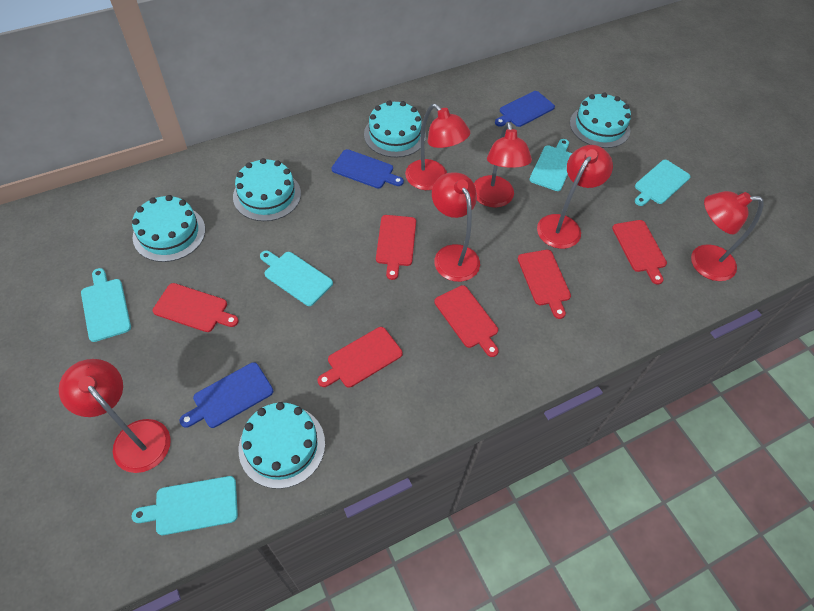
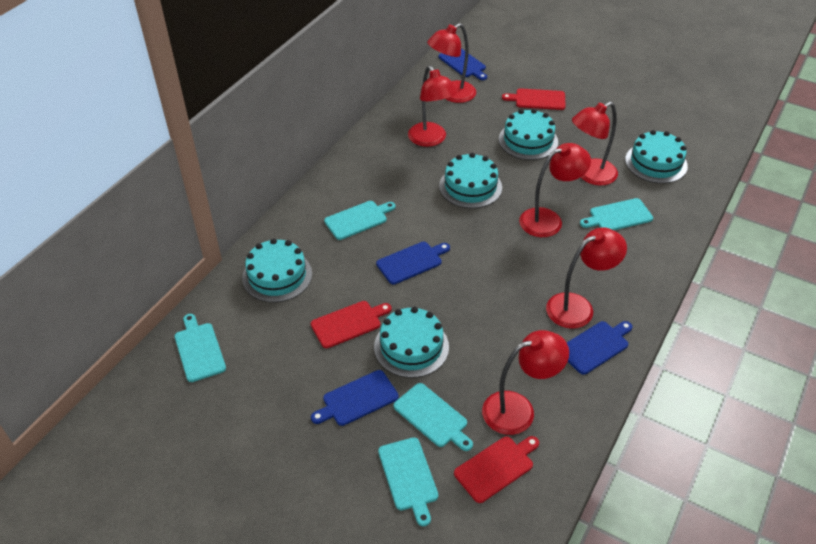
blue cutting board: [179,362,273,428] [331,149,404,189] [495,91,555,127] = 3 -> [311,370,399,426] [376,242,450,285] [438,48,487,80] [567,321,633,375] = 4
red cutting board: [152,283,239,332] [318,327,403,388] [376,215,416,280] [434,285,499,357] [518,250,571,319] [612,220,667,285] = 6 -> [311,301,392,348] [454,436,539,503] [502,88,566,110] = 3

